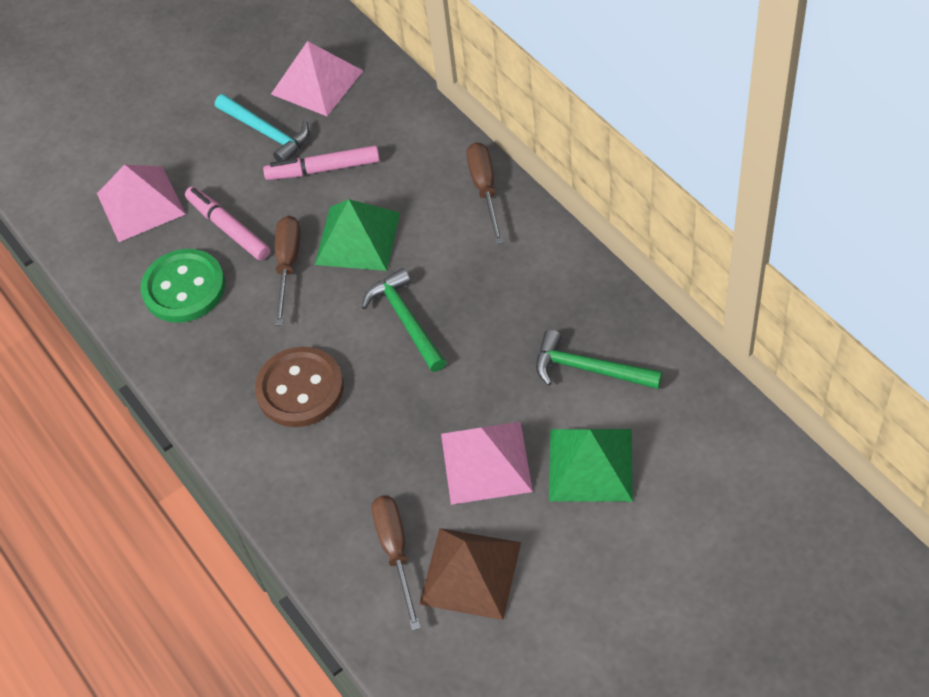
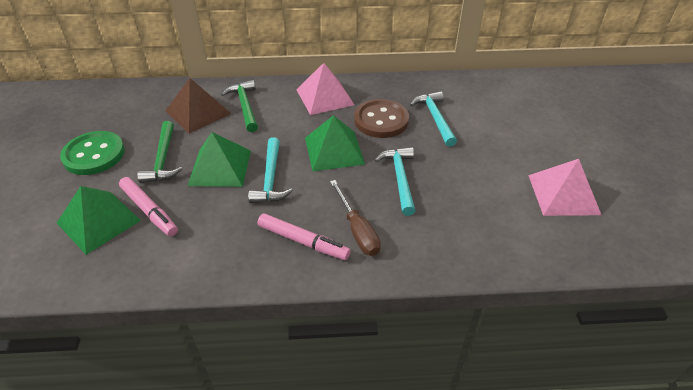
brown screwdriver: [275,216,300,326] [371,495,421,631] [466,142,503,244] = 3 -> [330,180,381,256] = 1
green pyramid: [315,199,400,271] [549,429,633,502] = 2 -> [57,186,141,255] [188,132,251,187] [305,115,365,171] = 3
pink pyramid: [97,165,186,242] [271,41,363,116] [441,422,533,505] = 3 -> [296,63,355,115] [528,159,601,216] = 2
turquoise hammer: [215,94,309,161] = 1 -> [248,137,293,203] [375,147,415,216] [410,91,457,147] = 3

